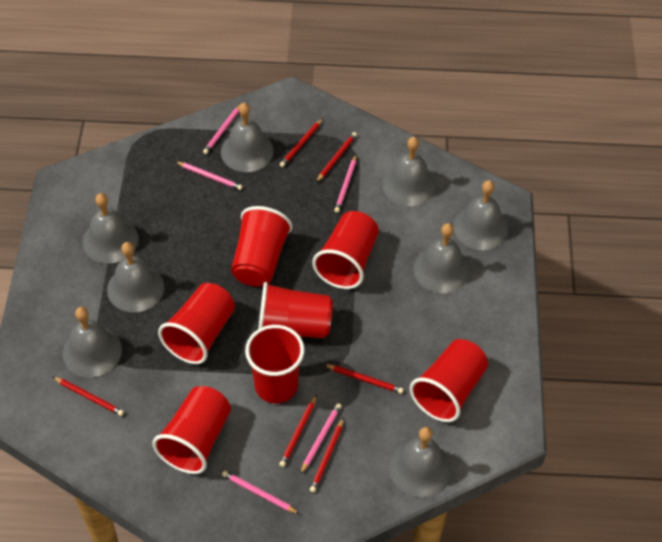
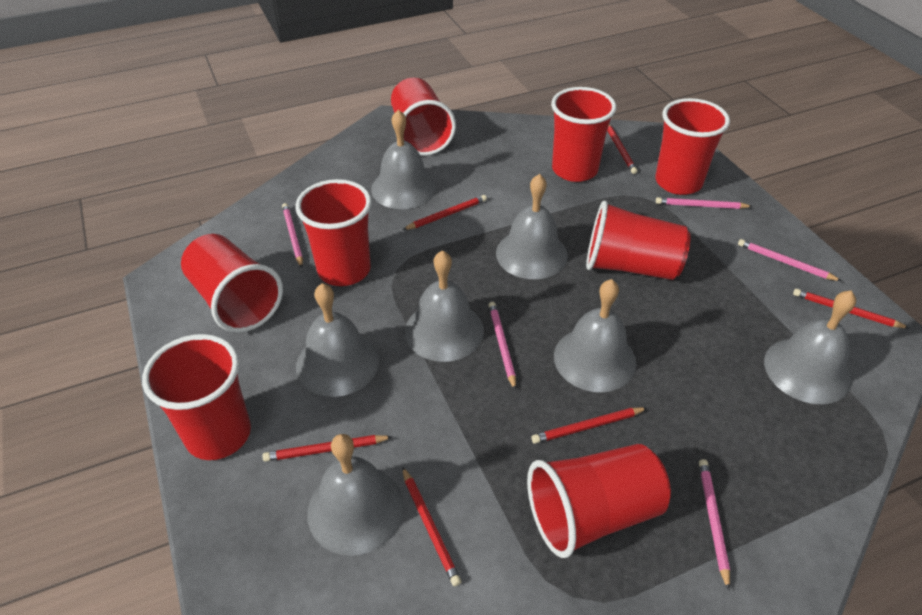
grey bell: [63,307,122,378] [83,193,139,263] [107,242,164,312] [221,103,274,172] [382,137,436,206] [389,427,451,497] [413,223,470,293] [453,180,508,250] = 8 -> [296,283,379,397] [307,434,404,556] [371,110,437,209] [405,250,484,362] [496,174,568,279] [554,279,636,392] [764,290,856,404] = 7
red cup: [152,386,231,474] [158,283,235,364] [231,206,292,287] [245,325,305,403] [258,282,333,338] [312,211,379,289] [410,339,488,422] = 7 -> [142,334,251,460] [181,234,283,333] [295,179,372,286] [391,78,456,156] [527,444,671,558] [551,87,616,182] [586,201,691,280] [655,98,730,195] = 8

